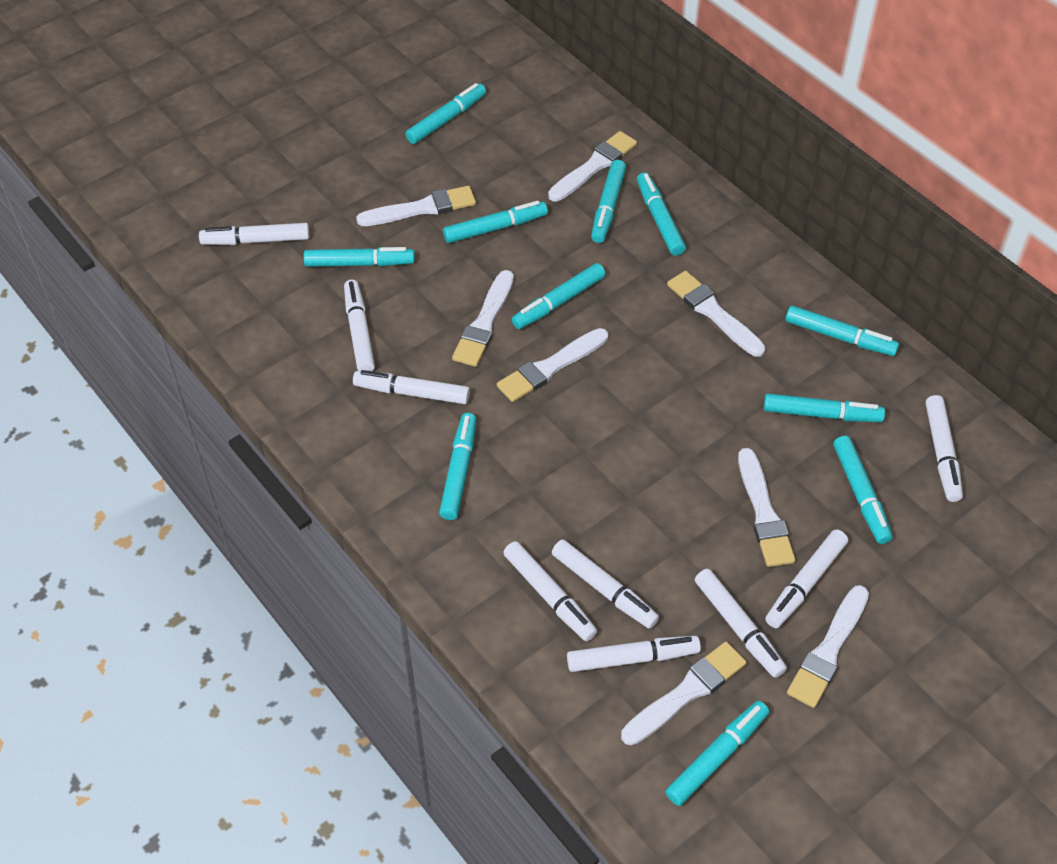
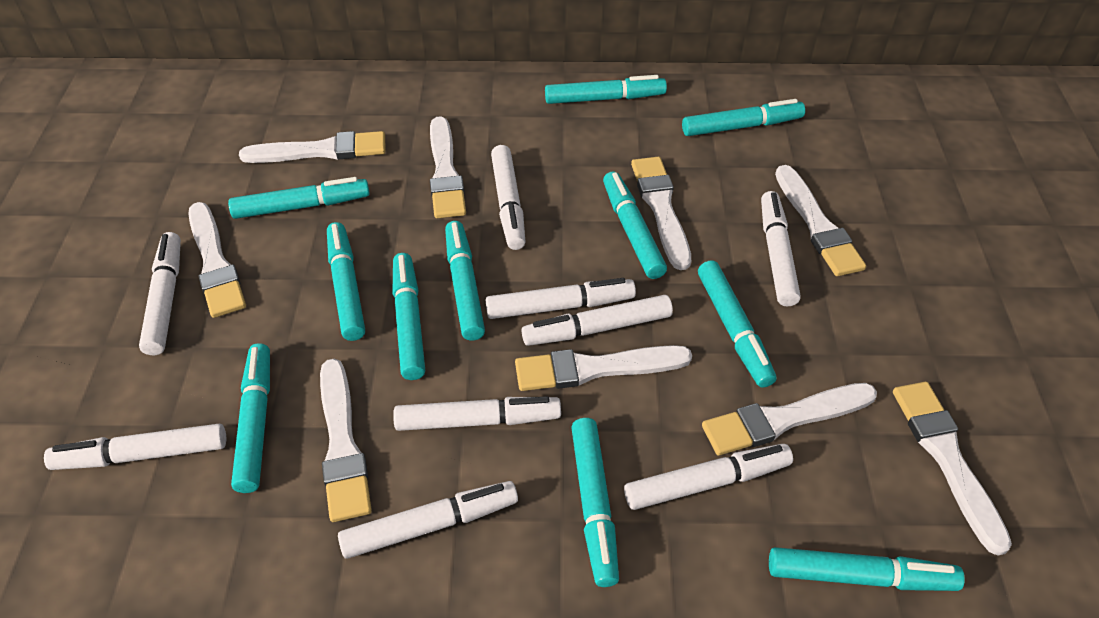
white brush: [356,186,476,226] [452,270,514,367] [497,328,608,402] [548,131,637,202] [621,642,747,745] [667,271,765,357] [738,448,796,567] [787,585,869,708] = 8 -> [188,202,246,318] [239,131,385,163] [320,359,372,522] [430,116,466,218] [515,345,692,391] [631,157,691,270] [702,383,877,456] [775,165,866,276] [893,382,1012,555] = 9

